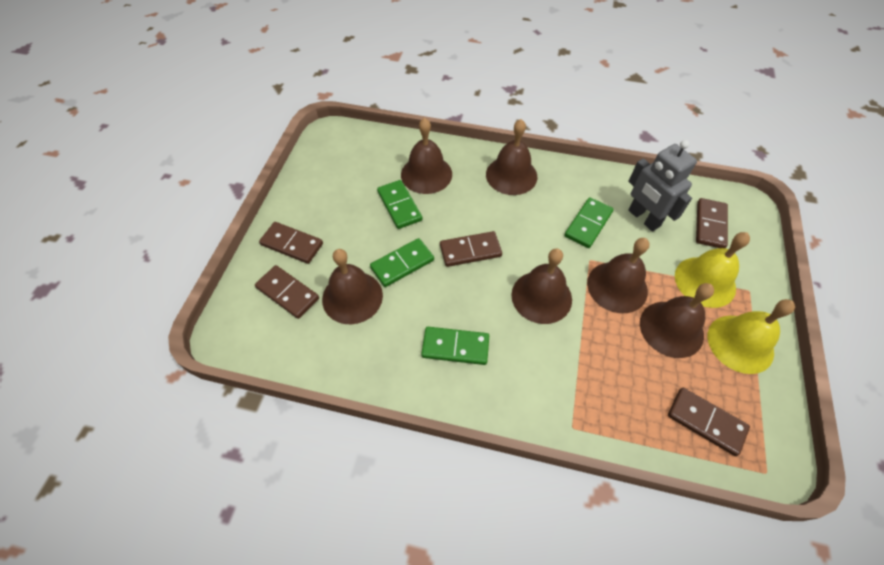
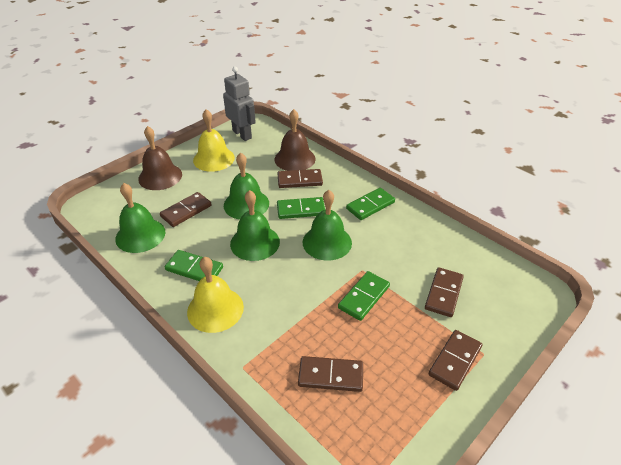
brown bell: [322,249,383,324] [401,118,452,194] [486,119,537,195] [511,248,572,324] [587,238,650,313] [640,283,714,358] = 6 -> [138,126,182,190] [274,109,316,171] = 2
green bell: none = 0 -> [115,183,165,253] [224,153,269,220] [230,190,280,261] [303,190,352,261] = 4

